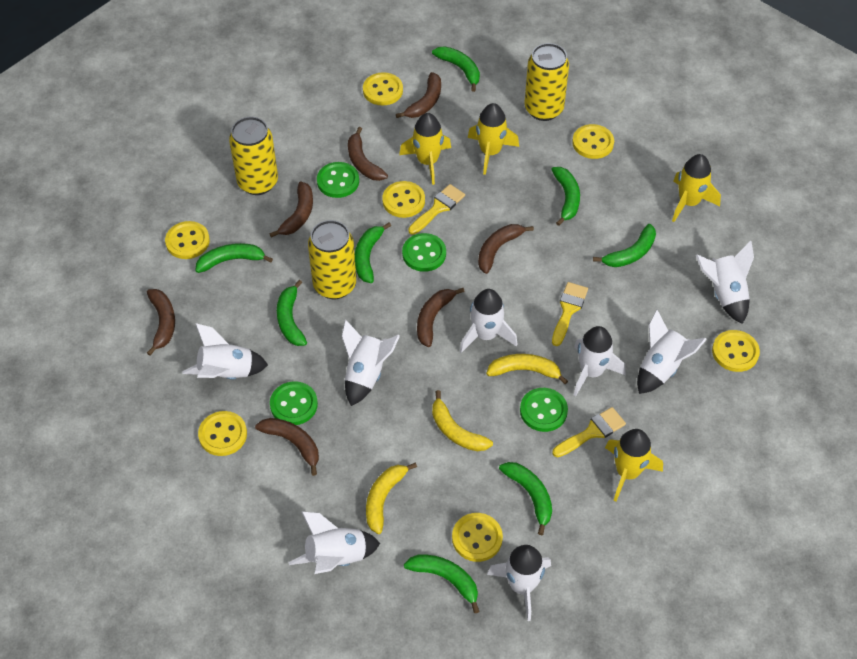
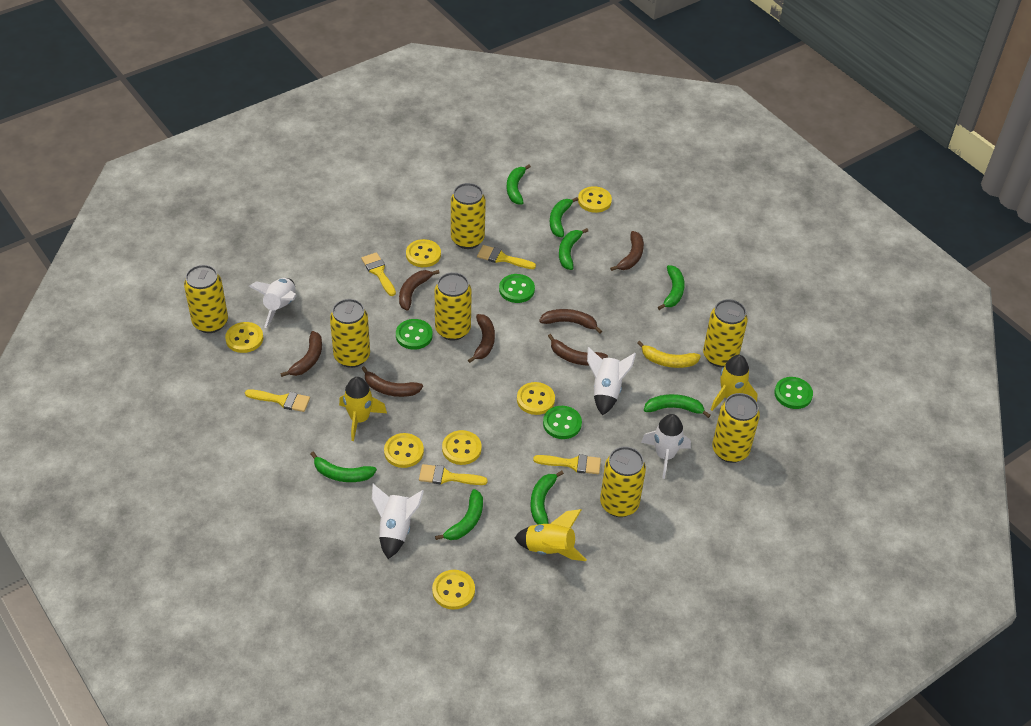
white rocket: [182,323,268,379] [289,511,380,574] [342,319,400,406] [460,289,518,353] [487,545,551,621] [574,326,625,396] [637,310,707,394] [696,241,754,324] = 8 -> [249,278,297,328] [372,484,424,559] [587,347,636,416] [641,414,691,479] = 4
yellow banana: [366,462,417,534] [432,390,493,451] [486,354,568,384] = 3 -> [637,341,701,368] = 1
yellow brush: [408,184,465,235] [552,282,588,346] [552,407,626,457] = 3 -> [245,389,310,412] [361,252,396,296] [419,464,488,485] [477,245,536,269] [533,454,601,474] = 5
yellow can: [229,117,278,195] [308,220,356,299] [524,43,569,121] = 3 -> [184,265,228,333] [330,299,370,368] [435,272,472,341] [451,183,486,249] [600,446,646,517] [703,299,748,367] [712,393,760,463] = 7
yellow rocket: [399,113,451,185] [468,103,519,175] [605,429,663,501] [672,154,721,222] = 4 -> [339,377,387,441] [515,509,587,561] [711,355,757,411] = 3

